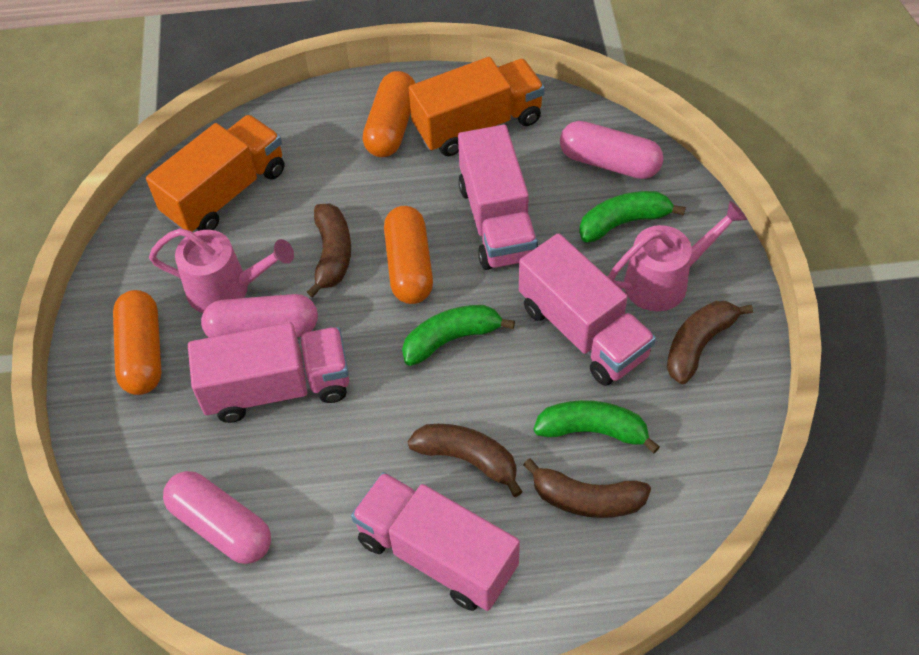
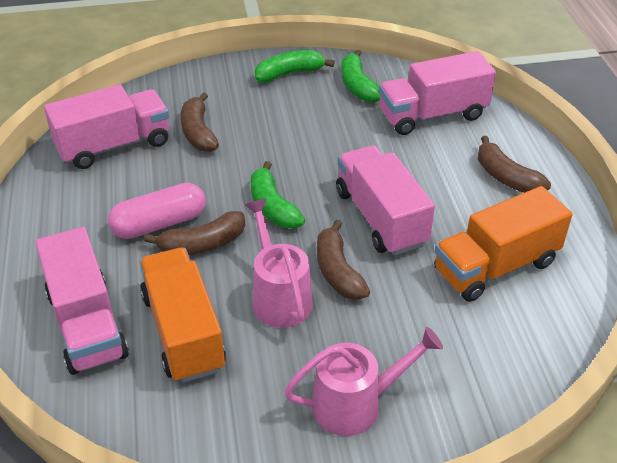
orange capsule: [113,290,161,395] [362,71,415,157] [384,206,433,304] = 3 -> none = 0
pink capsule: [163,471,271,564] [201,294,318,338] [560,121,664,179] = 3 -> [108,183,206,239] = 1

